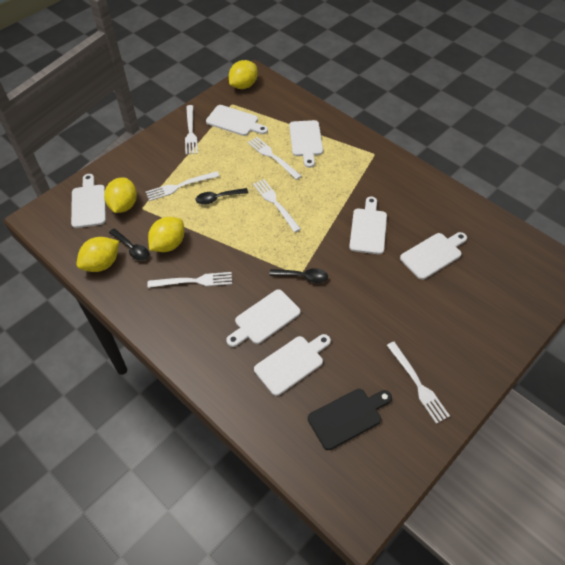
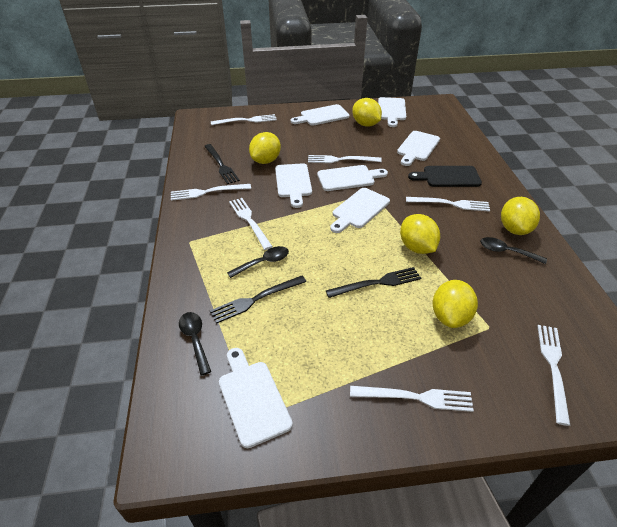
black fork: none = 0 -> [204,144,240,184] [210,276,306,324] [326,267,421,298] = 3
white fork: [146,171,219,201] [147,272,232,288] [185,105,198,155] [248,137,302,180] [253,179,301,232] [387,342,450,424] = 6 -> [171,184,251,201] [211,114,277,125] [229,198,273,250] [308,155,382,163] [350,386,474,412] [406,197,490,212] [537,325,571,426] = 7
yellow lemon: [77,237,119,272] [104,178,137,213] [148,217,184,252] [229,60,258,89] = 4 -> [249,132,281,164] [352,98,382,127] [400,214,440,254] [432,280,478,328] [501,197,540,235] = 5

